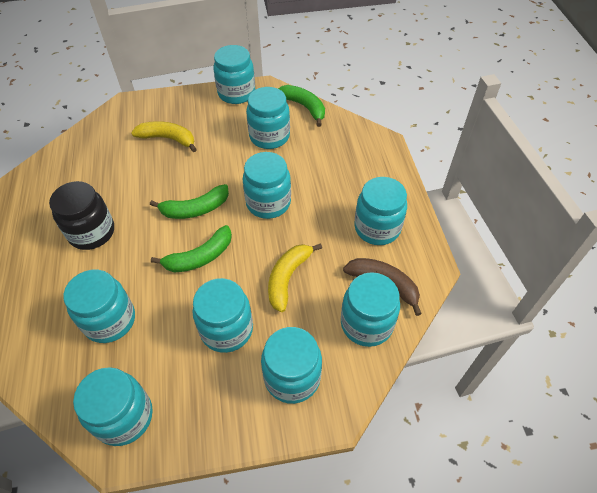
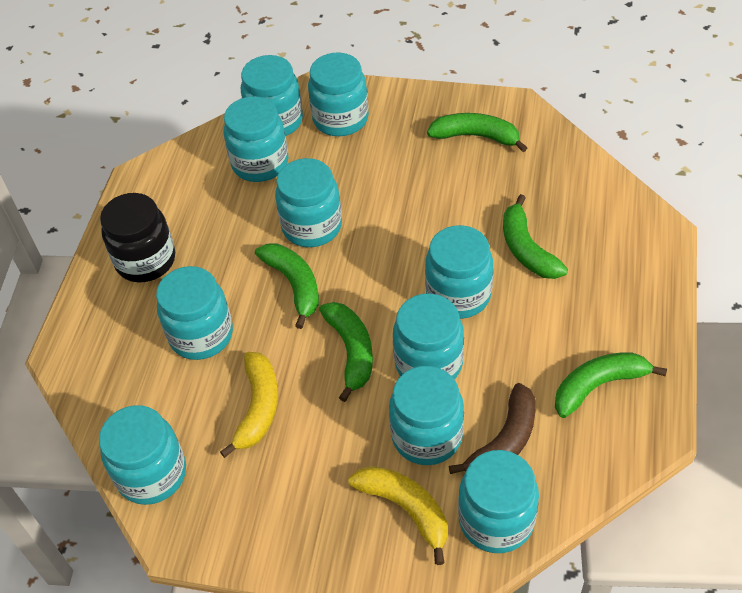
green banana: [150,184,229,219] [151,225,232,272] [278,85,325,127] = 3 -> [255,244,319,329] [319,302,373,402] [427,113,527,152] [503,194,568,279] [555,352,667,418] = 5
turquoise jar: [64,269,135,343] [73,367,153,446] [192,278,253,353] [213,45,255,104] [242,152,291,219] [246,87,290,149] [261,327,322,404] [341,272,400,347] [354,177,407,245] = 9 -> [99,405,186,505] [156,266,233,360] [224,96,289,182] [241,55,303,136] [275,158,342,247] [308,52,369,136] [389,366,464,465] [393,294,464,380] [425,225,493,319] [458,450,539,553] = 10

